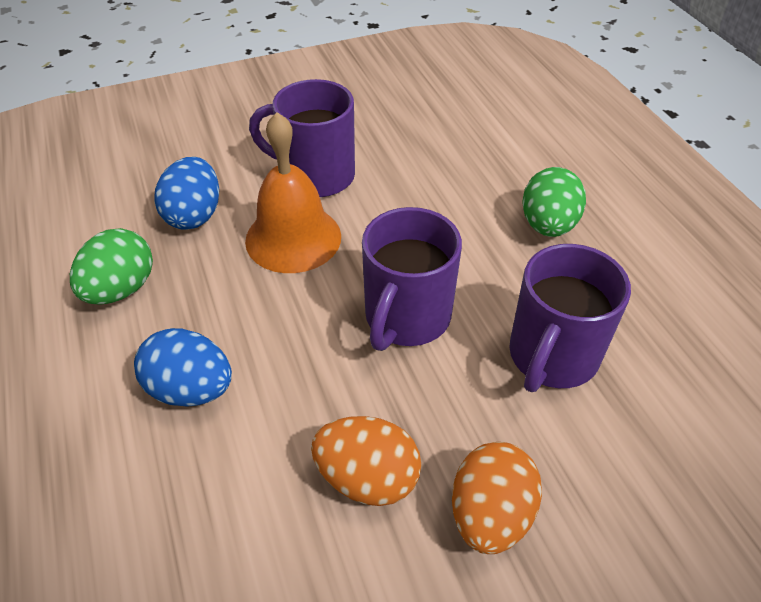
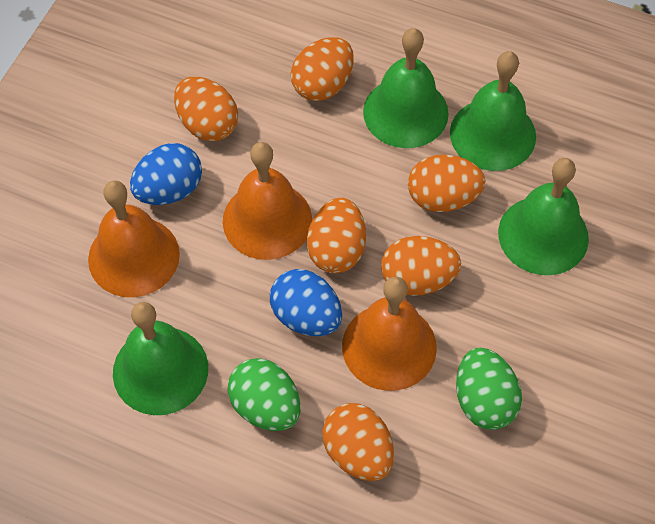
green bell: none = 0 -> [113,302,208,415] [363,28,449,148] [450,51,536,171] [498,158,589,275] = 4
orange bell: [245,112,341,273] = 1 -> [88,180,180,297] [223,142,312,260] [342,276,437,391] = 3
orange egg: [311,416,421,506] [452,442,542,554] = 2 -> [174,77,238,141] [291,37,354,101] [307,198,366,273] [322,403,394,481] [381,236,461,296] [408,155,486,212] = 6
purple mug: [249,79,355,197] [362,207,462,351] [509,244,631,392] = 3 -> none = 0

